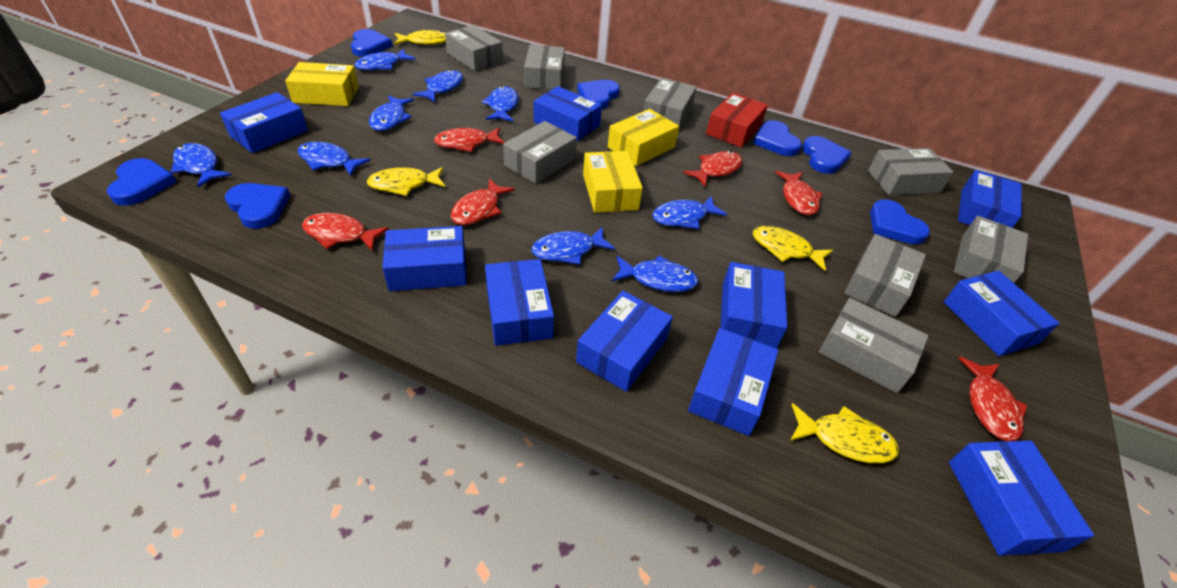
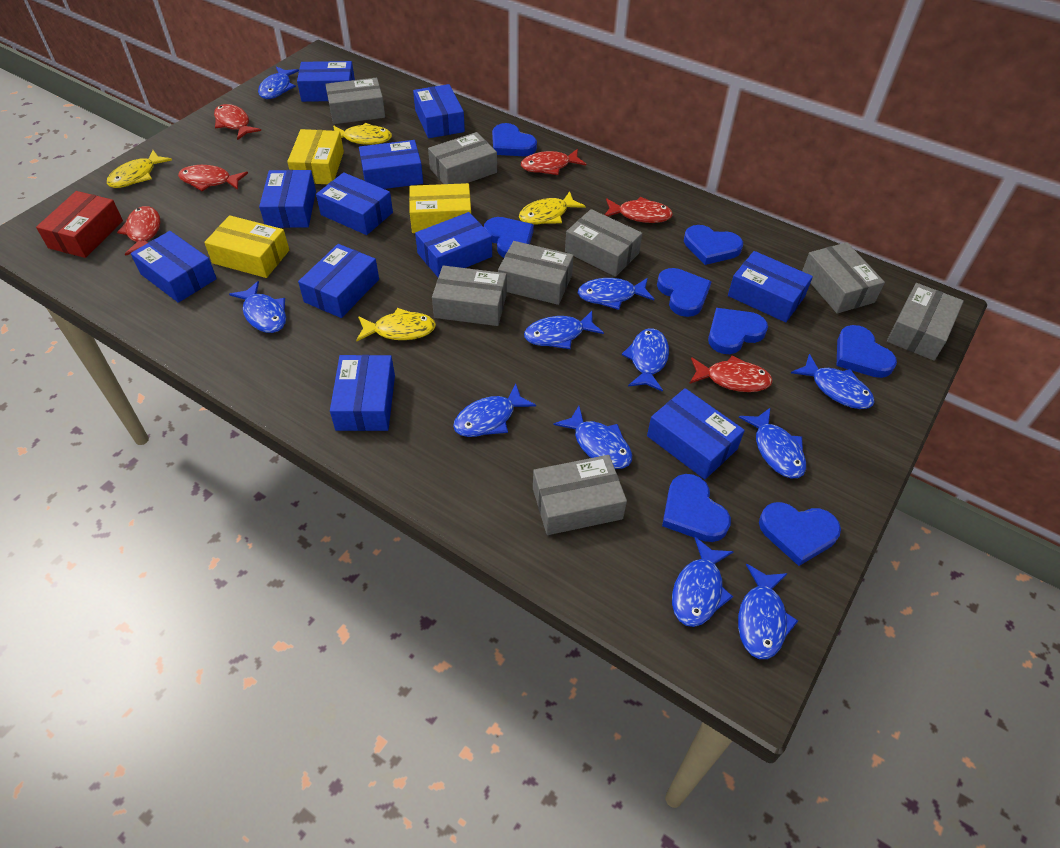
blue box: [220,92,308,153] [382,226,467,291] [485,259,554,346] [534,86,602,142] [576,291,673,392] [688,328,779,436] [720,262,787,349] [944,271,1060,356] [949,441,1094,556] [958,170,1022,228] = 10 -> [131,231,217,303] [259,170,316,228] [297,61,355,102] [298,244,379,318] [316,172,393,235] [330,355,395,431] [359,140,423,189] [413,84,465,138] [415,212,492,277] [647,388,745,479] [728,251,813,322] = 11
blue fish: [171,143,232,187] [298,142,371,176] [354,49,416,71] [369,95,414,131] [413,70,463,102] [481,86,518,122] [531,227,615,264] [612,256,699,292] [652,196,727,229] = 9 -> [229,281,286,333] [258,67,299,99] [453,384,536,437] [524,311,604,349] [554,406,632,469] [578,278,654,310] [622,328,669,392] [672,537,734,627] [738,564,798,659] [739,408,806,478] [791,354,875,409] = 11
blue heart: [107,158,177,205] [225,183,290,229] [351,29,392,57] [577,80,620,109] [753,120,802,156] [802,136,852,174] [870,199,930,245] = 7 -> [484,217,534,258] [492,123,537,156] [657,268,712,317] [662,474,731,542] [684,225,743,265] [708,308,768,354] [759,502,841,566] [837,325,897,378] = 8

